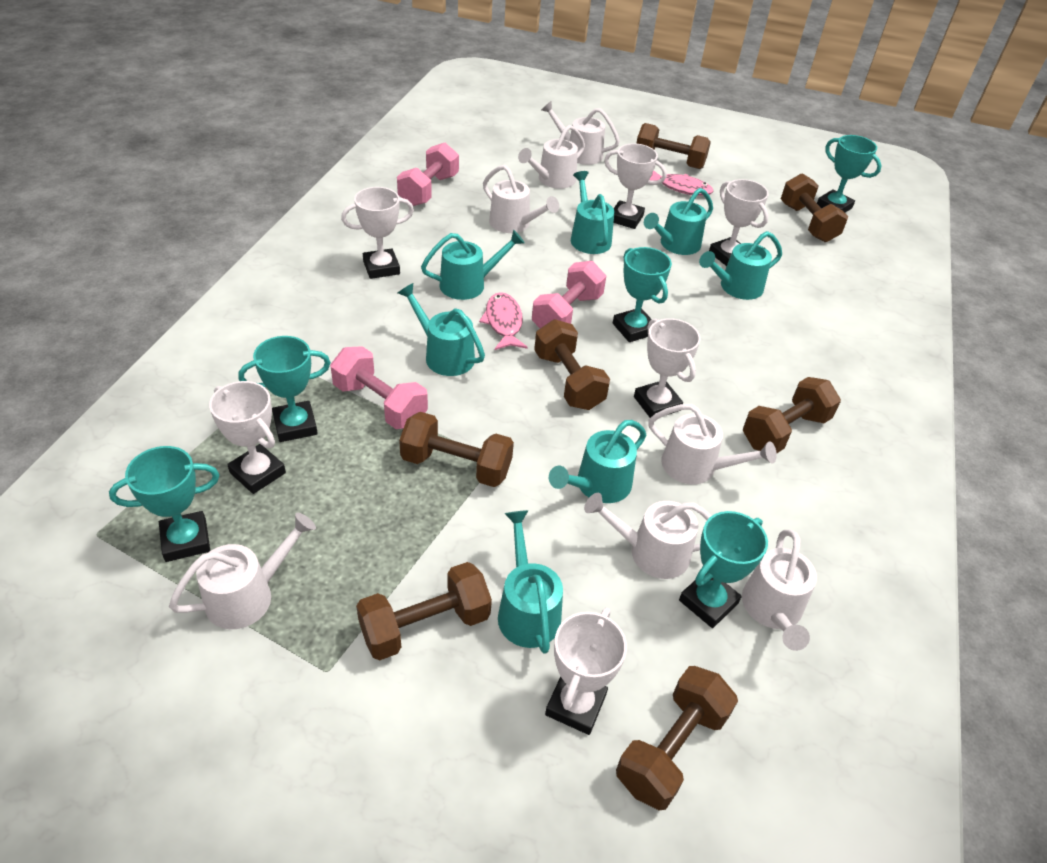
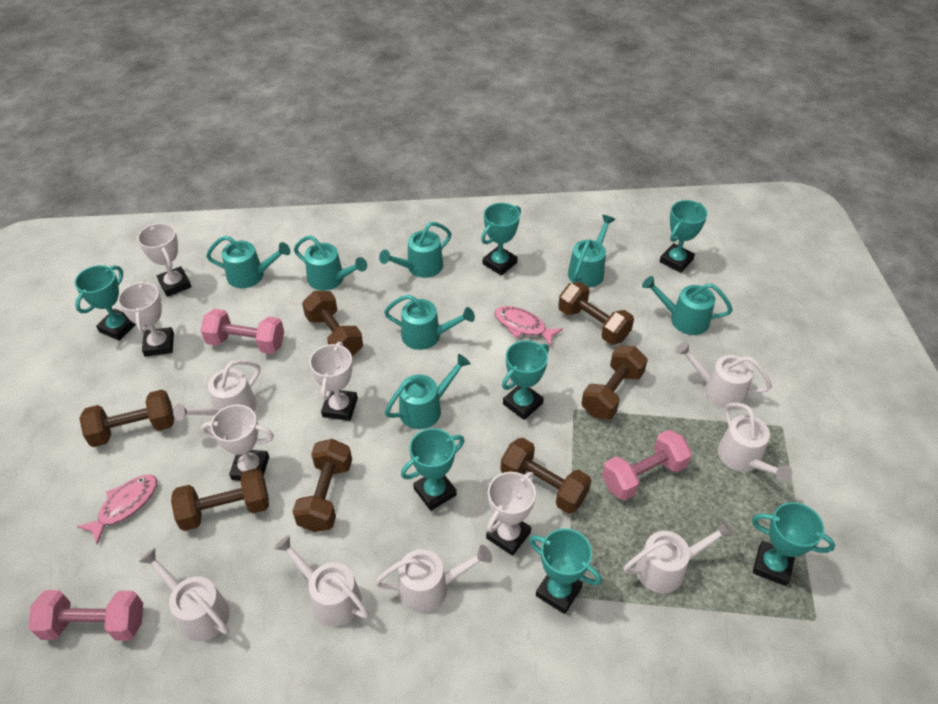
turquoise trophy: [109,446,220,562] [238,336,331,442] [613,247,672,342] [679,511,768,628] [817,135,882,213] = 5 -> [74,265,136,341] [401,428,464,511] [481,203,521,275] [502,340,549,420] [529,528,602,614] [659,200,708,273] [752,502,835,586] = 7
white trophy: [209,381,286,494] [341,187,414,279] [545,608,627,735] [604,143,667,229] [634,318,700,418] [709,179,769,266] = 6 -> [118,281,174,357] [137,223,192,297] [201,405,274,481] [309,342,358,421] [486,472,536,556] = 5

